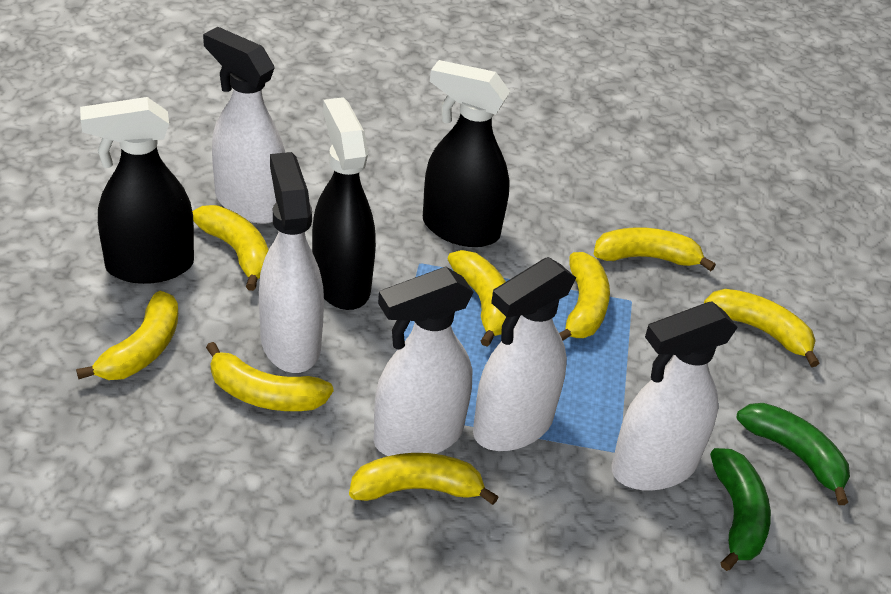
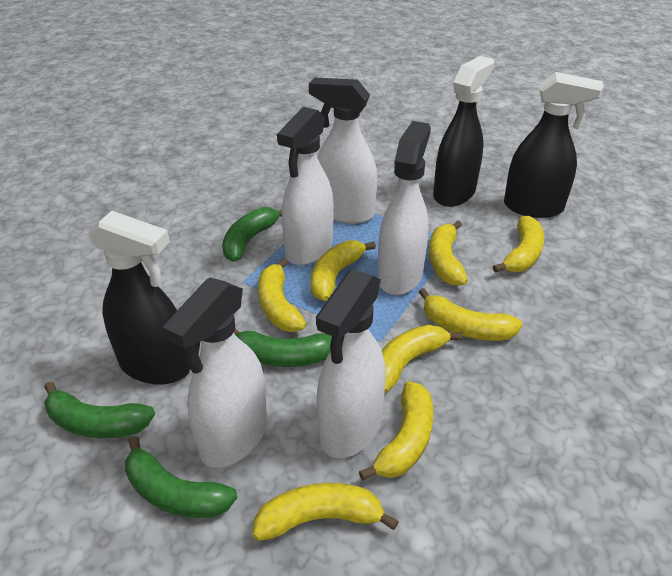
green banana: [710,448,771,571] [737,403,850,505] = 2 -> [44,381,155,438] [125,436,238,518] [222,207,282,261] [234,328,332,367] = 4

